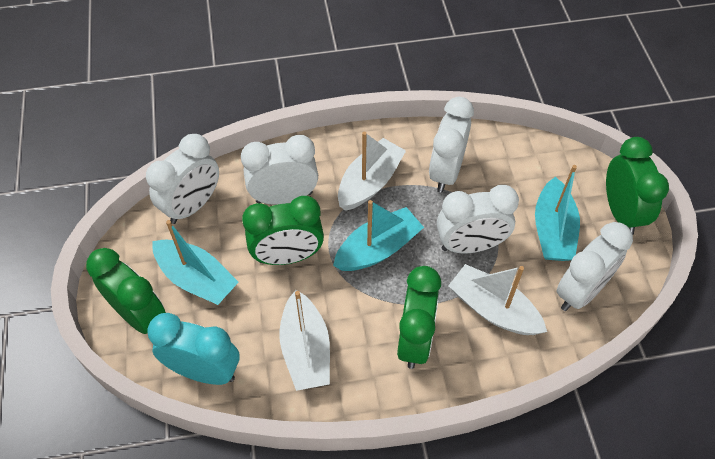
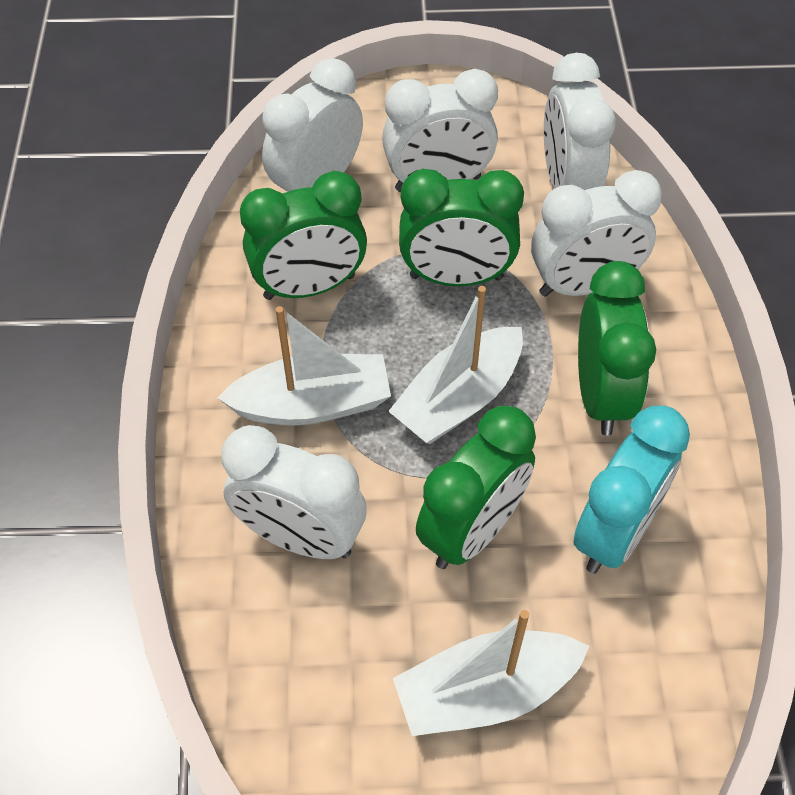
turquoise boat: [152,220,239,305] [333,200,424,271] [535,165,580,261] = 3 -> none = 0

